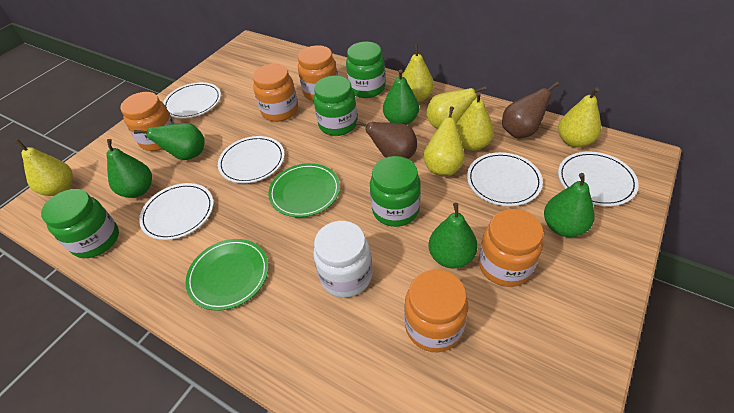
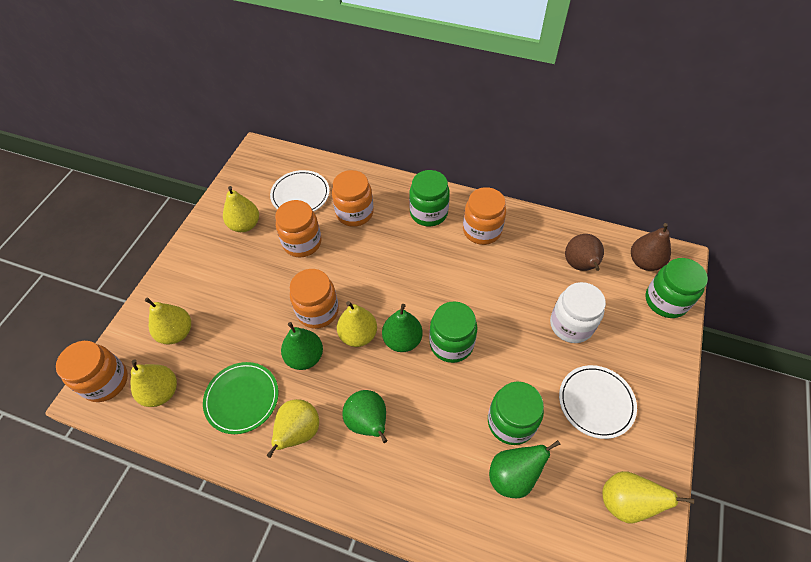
green pear: [106,139,152,198] [134,123,205,160] [383,69,419,125] [429,203,478,269] [544,173,595,237] = 5 -> [281,322,323,370] [342,390,387,443] [382,304,423,352] [489,440,561,498] = 4
green plate: [186,239,269,311] [268,163,340,217] = 2 -> [203,362,279,434] = 1
white plate: [139,183,213,240] [163,82,221,118] [218,136,285,183] [467,152,543,206] [558,152,639,206] = 5 -> [270,170,330,212] [559,365,637,439] = 2

